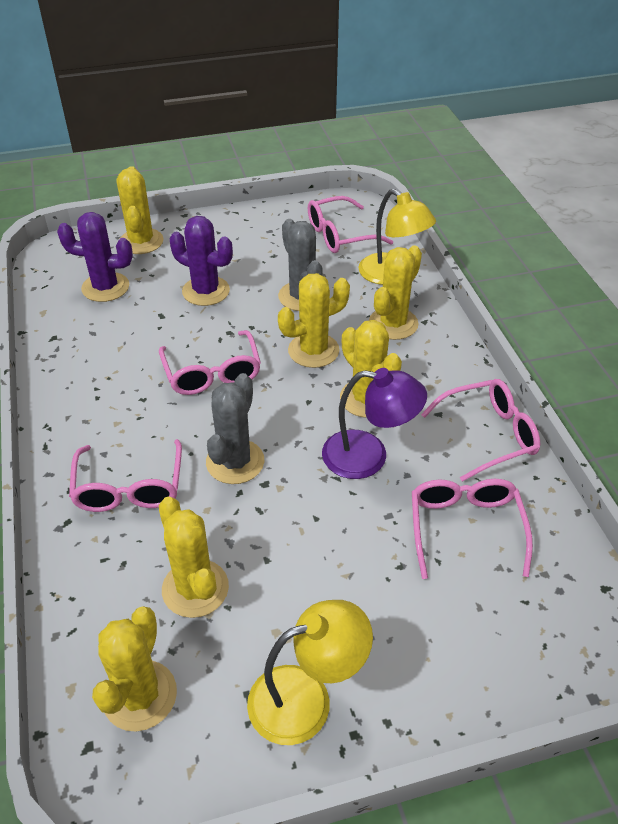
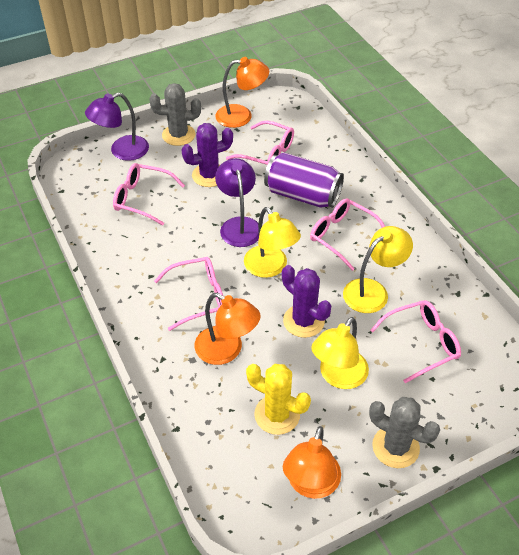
orange lamp: none = 0 -> [195,293,261,365] [215,57,269,128] [283,426,341,499] = 3
purple can: none = 0 -> [264,152,344,208] = 1
purple lamp: [322,368,427,479] = 1 -> [85,93,149,161] [215,158,259,247] = 2
yellow cactus: [92,606,177,731] [117,166,164,254] [159,497,229,618] [278,273,350,368] [340,320,402,418] [369,246,422,340] = 6 -> [246,364,311,435] = 1
yellow lamp: [247,600,373,745] [358,189,436,285] = 2 -> [244,207,301,278] [311,317,369,389] [343,226,413,313] = 3

